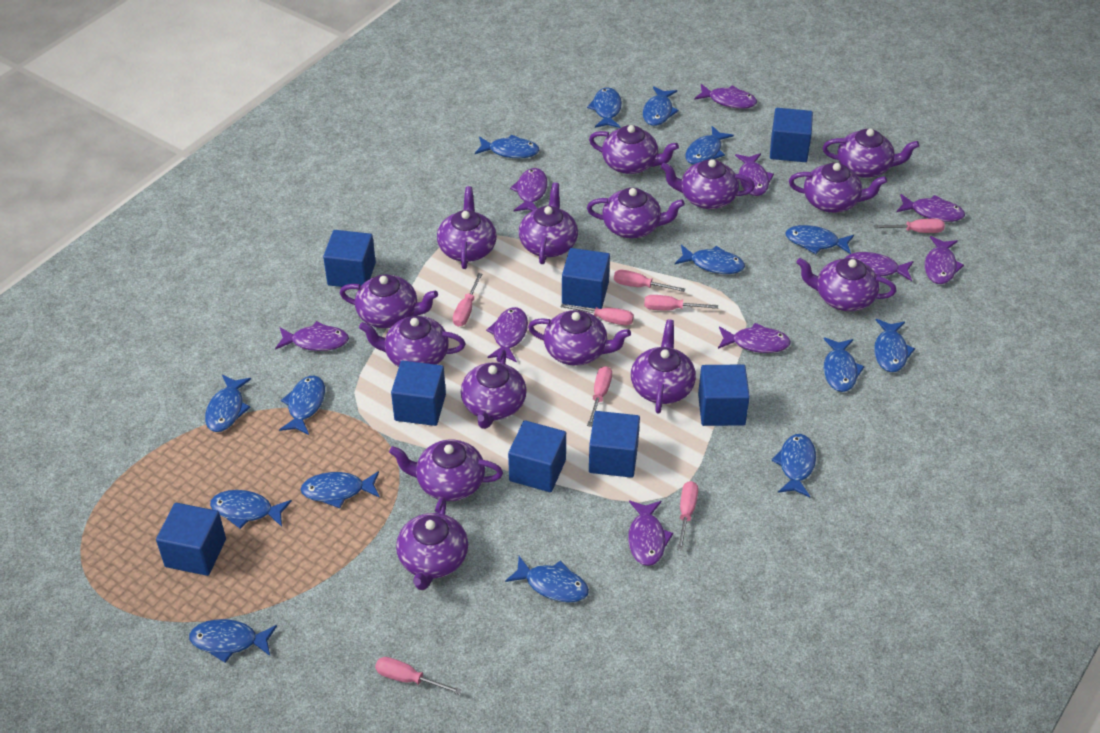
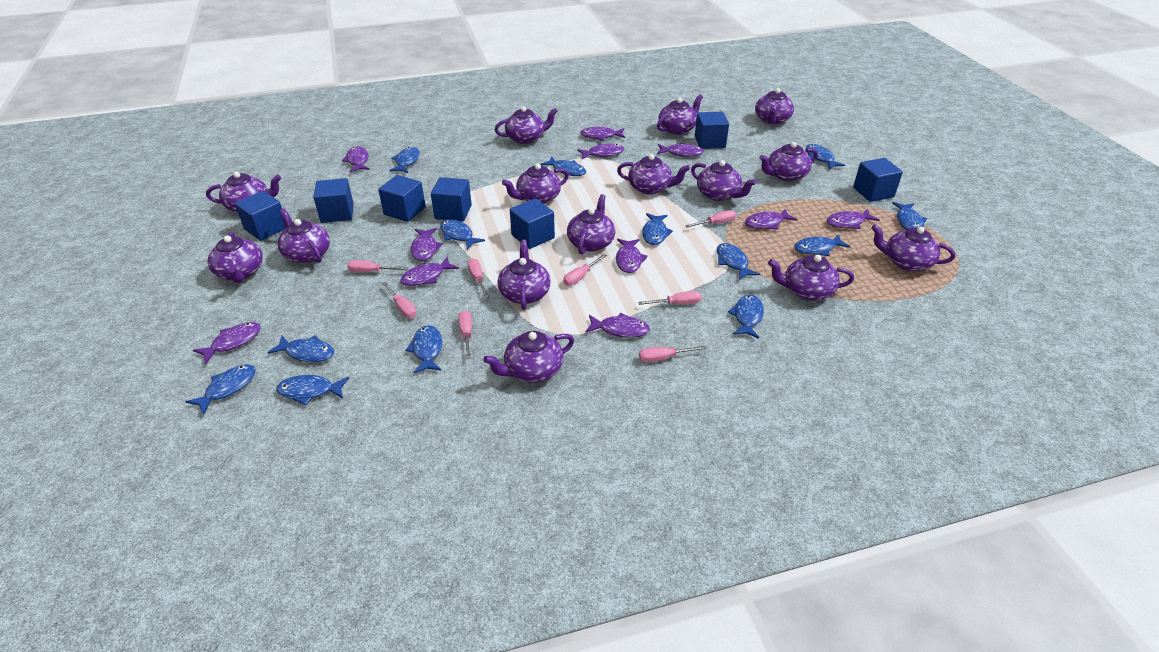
blue cube: [156,503,226,576] [323,230,376,287] [391,361,446,426] [508,420,566,492] [562,248,610,309] [589,411,640,478] [698,364,750,426] [770,108,813,162] = 8 -> [235,191,286,241] [313,178,354,223] [378,175,426,222] [431,177,472,221] [510,198,555,249] [695,112,729,149] [853,158,903,202] = 7
blue fish: [189,619,277,663] [205,375,251,432] [210,490,292,529] [279,375,325,435] [300,471,380,508] [475,135,539,158] [505,556,589,603] [587,87,622,128] [643,86,679,126] [675,245,745,274] [685,126,734,165] [771,434,816,497] [785,225,854,254] [824,337,865,392] [874,319,915,372] = 15 -> [185,364,256,415] [267,335,334,362] [276,375,349,405] [389,147,420,173] [405,325,443,373] [440,219,485,249] [540,157,586,176] [642,213,673,245] [717,243,760,280] [728,295,764,339] [794,234,851,256] [806,144,845,169] [892,202,927,230] = 13
purple fish: [275,321,349,351] [486,307,528,362] [510,168,548,211] [628,501,673,566] [694,84,757,109] [718,323,791,353] [735,153,774,196] [845,252,914,281] [897,194,965,222] [925,236,964,284] = 10 -> [193,322,261,364] [342,146,370,172] [400,257,459,286] [411,228,443,261] [577,144,624,159] [580,127,625,141] [585,313,650,338] [616,239,648,273] [657,143,704,157] [745,208,798,230] [827,209,880,229] = 11

